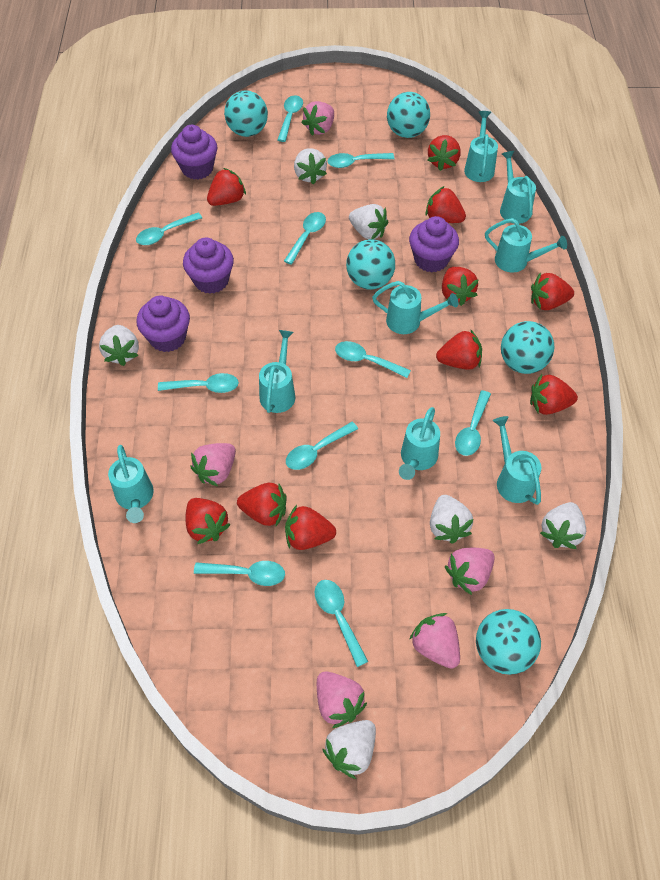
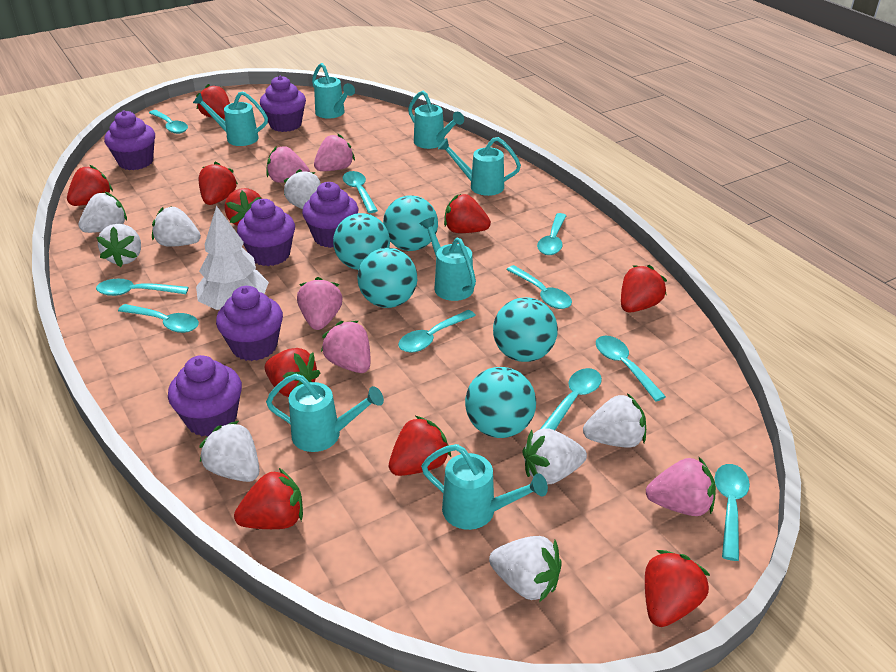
purple cupcake: [136,295,190,352] [171,125,217,179] [183,238,234,294] [409,216,459,272] = 4 -> [104,111,155,170] [168,355,242,437] [216,286,283,361] [237,199,295,266] [260,76,306,132] [302,182,359,248] = 6
turquoise watering can: [108,445,154,523] [259,330,296,413] [372,281,458,334] [399,407,440,480] [464,111,498,182] [485,218,567,272] [493,416,541,505] [500,151,536,224] = 8 -> [193,91,268,146] [266,374,384,452] [312,63,355,119] [408,91,464,149] [420,217,476,301] [421,444,548,530] [438,137,521,196] = 7
white strawberry: [99,325,139,366] [294,148,327,184] [323,720,376,779] [349,204,389,239] [430,495,474,544] [540,502,586,549] = 6 -> [78,192,127,233] [96,224,141,267] [152,206,201,247] [199,421,260,482] [284,169,321,209] [489,536,562,603] [522,429,587,484] [583,393,646,448] = 8
white tree: none = 0 -> [196,206,269,310] = 1

